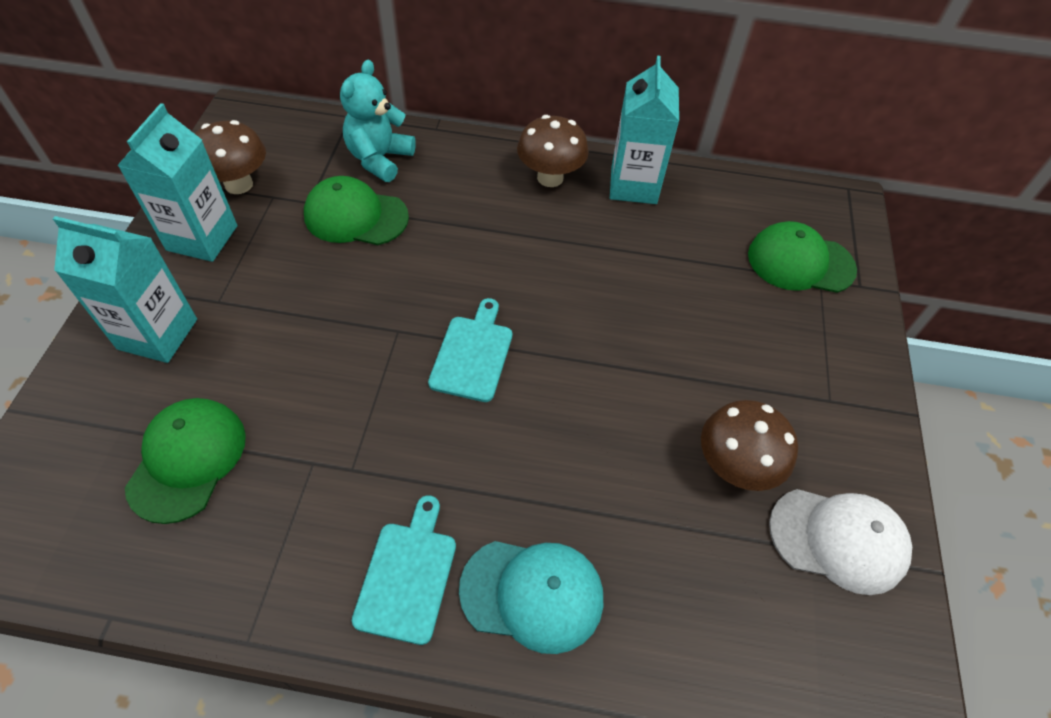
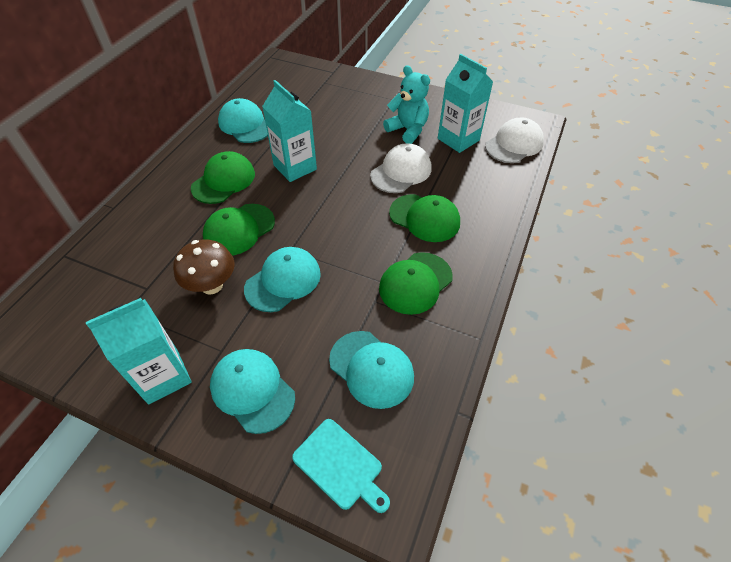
brown mushroom: [195,120,266,194] [517,115,589,187] [701,400,798,491] = 3 -> [173,239,234,295] = 1
green cap: [125,398,246,524] [304,176,409,245] [748,221,857,293] = 3 -> [191,151,255,204] [203,204,275,256] [379,252,453,315] [389,194,460,242] = 4
turquoise cap: [459,541,603,654] = 1 -> [210,349,295,434] [218,98,268,143] [244,247,321,312] [329,331,414,409] = 4
turquoise cutting board: [352,496,456,645] [428,298,512,402] = 2 -> [292,419,390,513] = 1
white cap: [769,489,912,595] = 1 -> [370,143,432,193] [485,117,544,163] = 2

